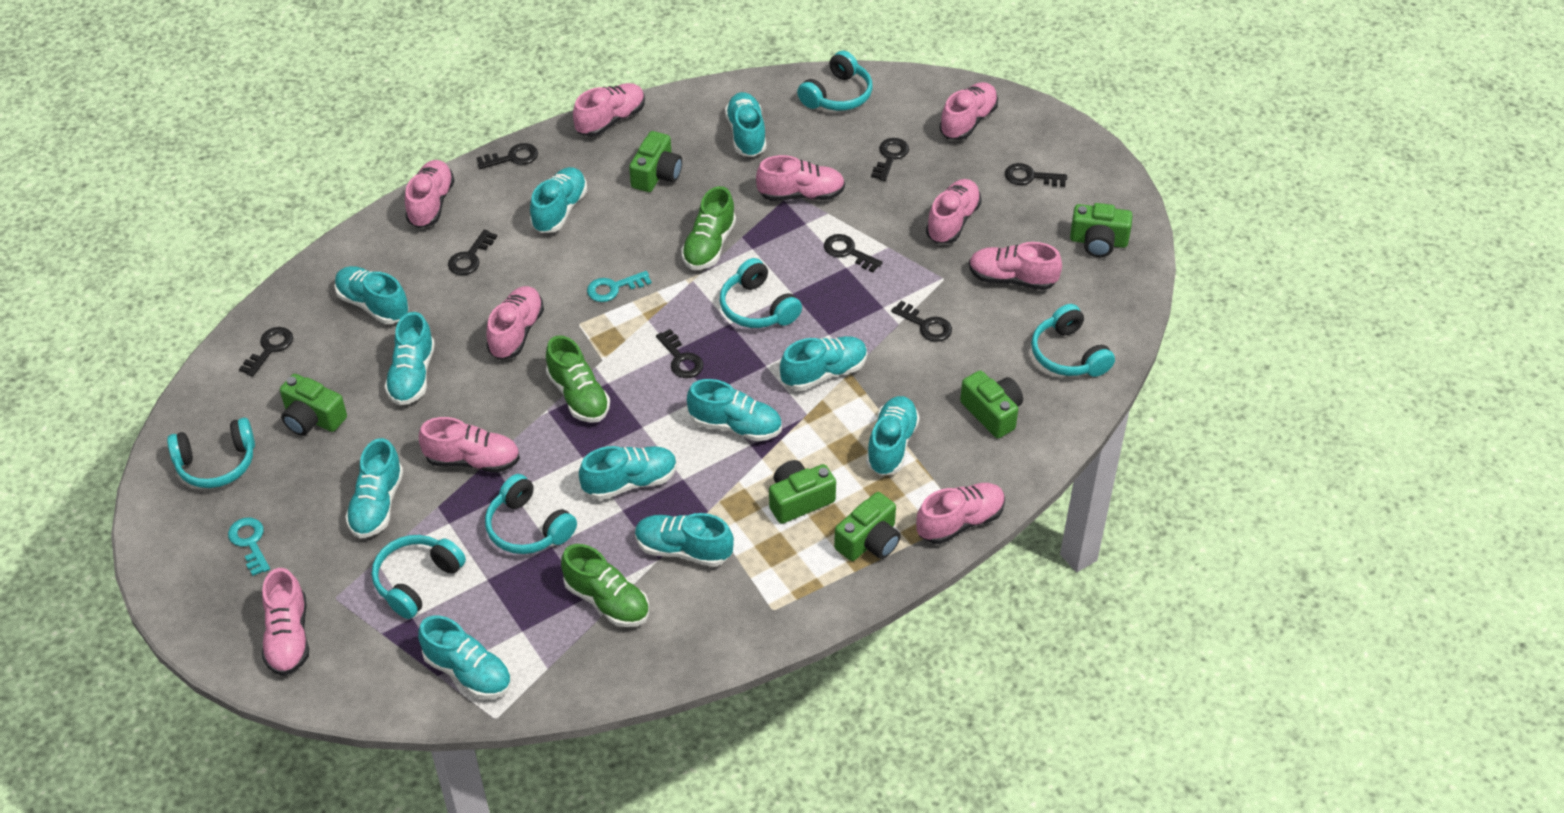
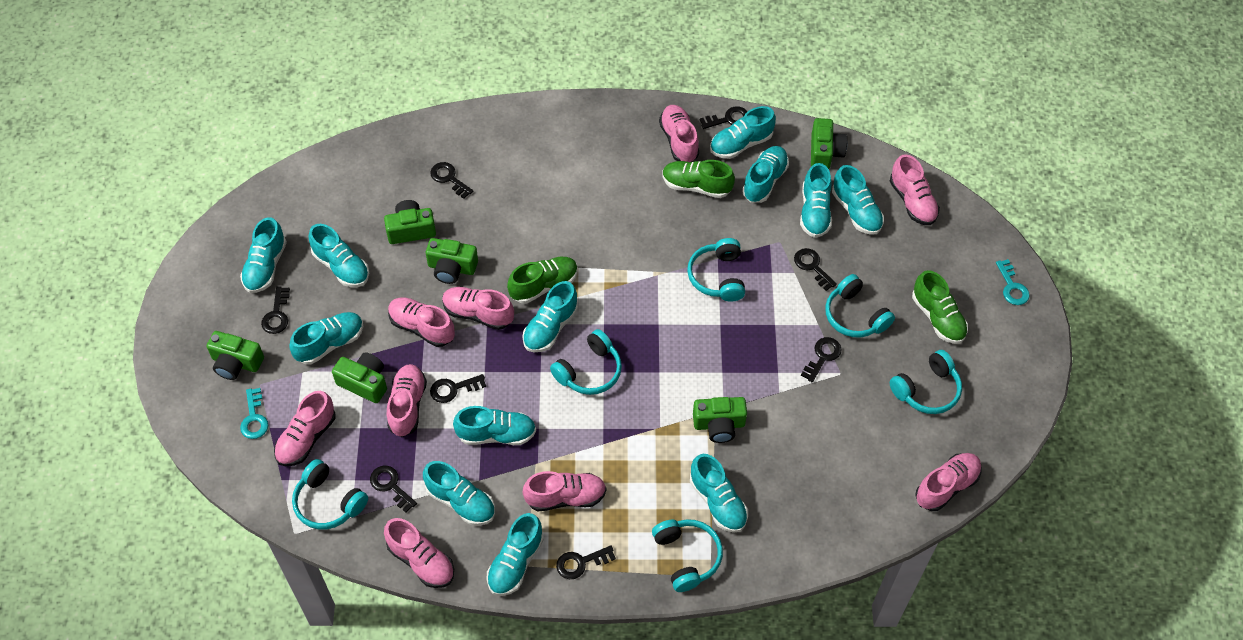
pink shoe: [262,568,309,676] [405,160,455,228] [419,417,520,473] [486,286,544,360] [573,83,645,137] [756,155,845,201] [916,483,1005,544] [926,179,982,244] [939,82,998,140] [969,242,1062,290] = 10 -> [274,391,335,466] [384,518,454,588] [387,364,427,437] [388,297,455,347] [442,287,514,330] [523,471,607,511] [659,105,699,162] [890,154,940,225] [915,453,982,511] = 9
turquoise shoe: [334,266,409,324] [345,438,403,538] [384,312,435,405] [418,616,511,699] [530,167,587,233] [579,446,677,500] [635,513,734,567] [687,379,782,441] [725,92,766,157] [780,336,867,391] [866,396,920,476] = 11 -> [240,217,287,293] [289,312,363,364] [309,224,369,287] [423,461,495,526] [453,406,536,445] [487,513,544,596] [523,281,578,352] [690,454,748,533] [710,106,776,159] [742,146,789,203] [800,163,832,238] [832,165,884,235] = 12

